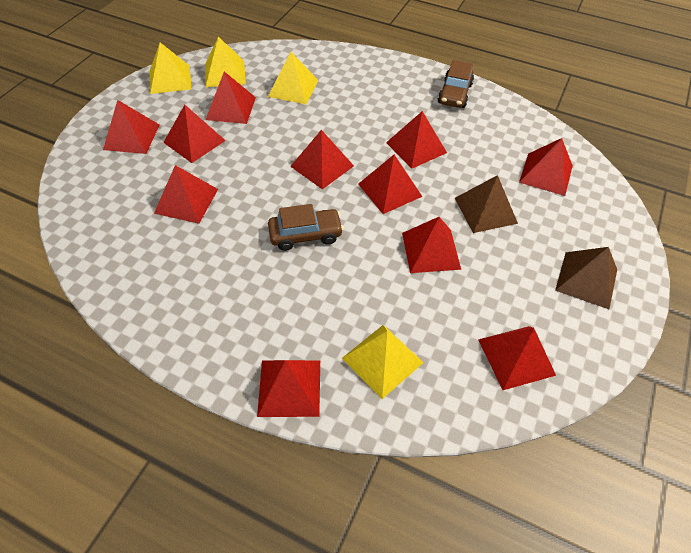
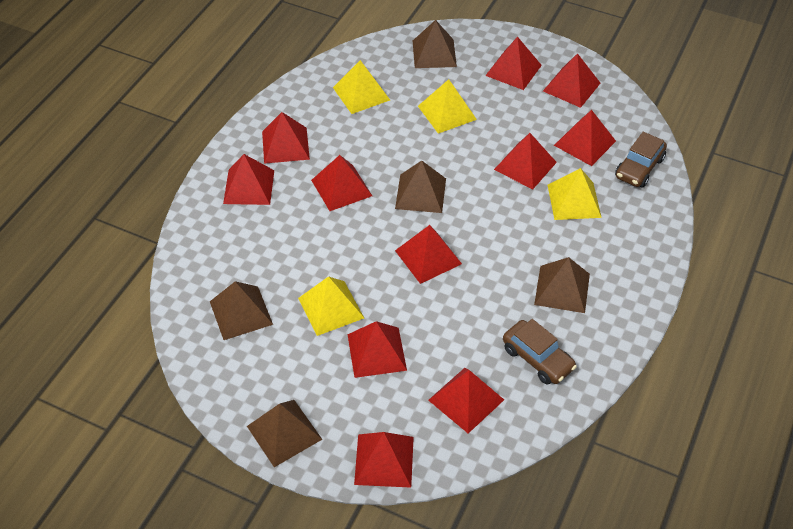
brown pyramid: [455,175,518,233] [555,247,617,309] = 2 -> [210,281,273,340] [247,400,322,467] [395,161,446,213] [413,20,457,68] [534,257,590,313] = 5

